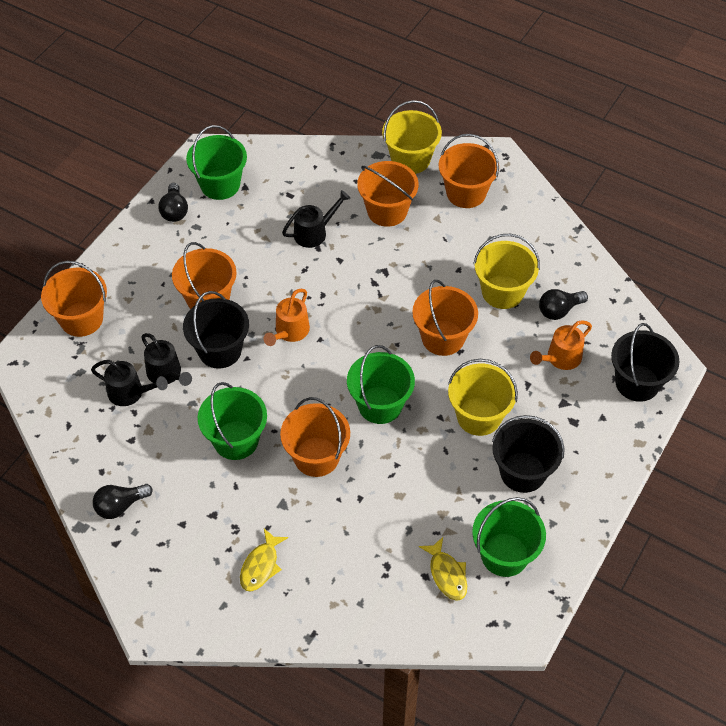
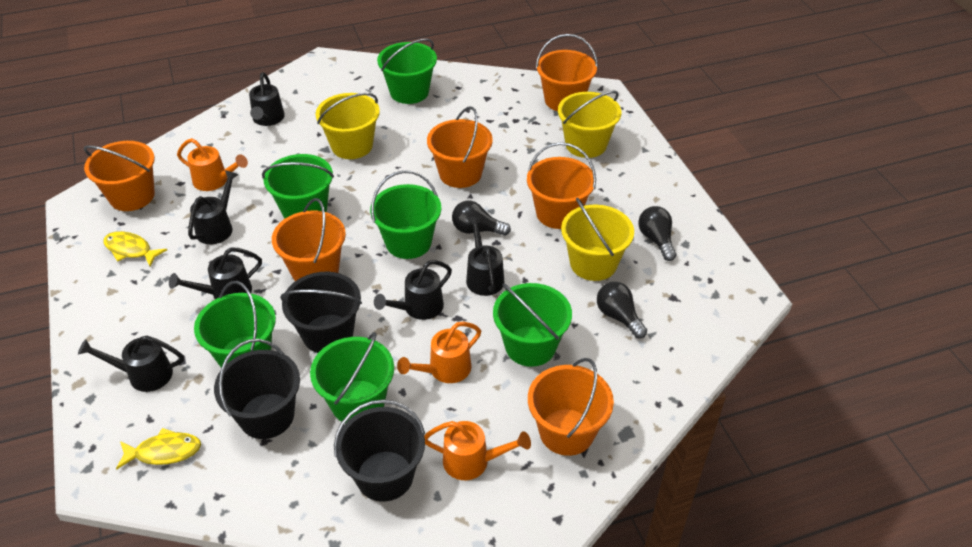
black watering can: [91,360,168,406] [141,333,192,386] [282,190,351,248] = 3 -> [78,336,184,392] [169,247,262,299] [188,170,239,244] [249,72,285,126] [374,260,452,320] [466,216,504,296] = 6
green bucket: [186,125,247,200] [198,382,267,460] [347,345,415,424] [472,497,546,577] = 4 -> [194,281,276,368] [262,154,334,219] [310,332,394,422] [370,170,441,259] [377,38,437,104] [493,283,572,367] = 6
orange watering can: [263,289,310,346] [530,320,592,370] = 2 -> [177,138,248,191] [397,322,481,383] [424,421,531,480] = 3

